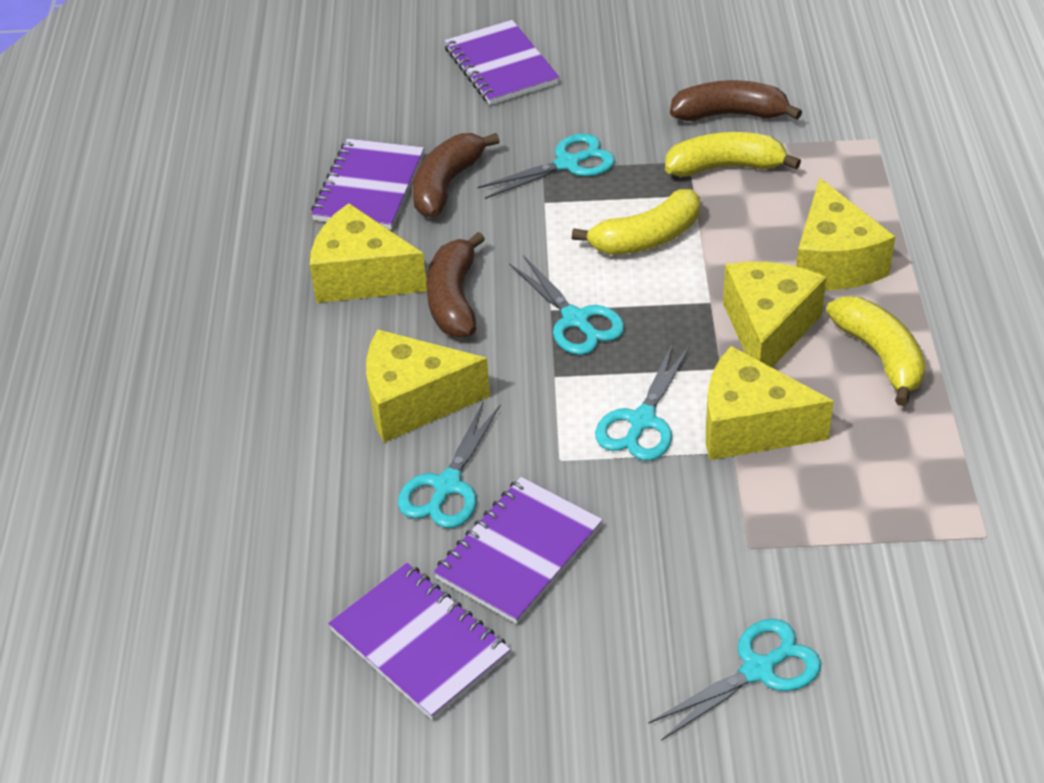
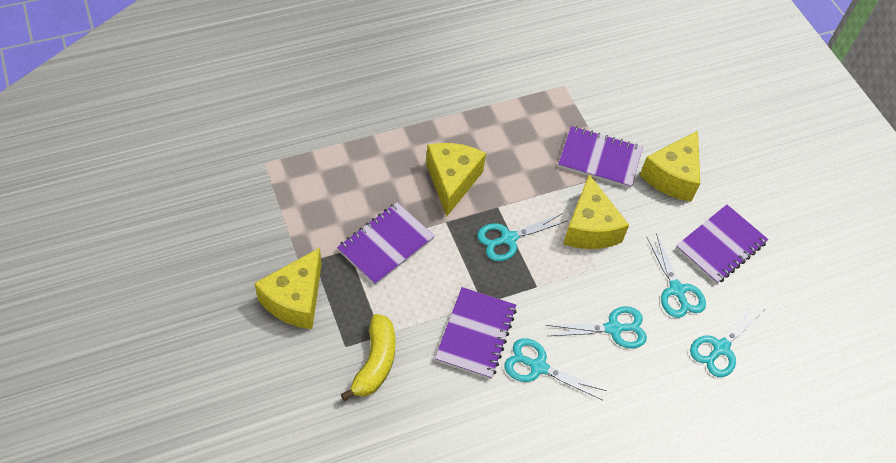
brown banana: [413,133,500,217] [426,232,485,338] [670,80,802,121] = 3 -> none = 0
yellow banana: [572,189,700,255] [665,132,801,177] [826,296,925,406] = 3 -> [341,314,395,401] = 1
yellow cheese: [310,203,427,303] [366,329,490,443] [706,346,834,460] [723,262,827,367] [796,178,895,290] = 5 -> [254,248,322,329] [426,143,486,216] [563,174,629,249] [640,131,700,202] = 4

